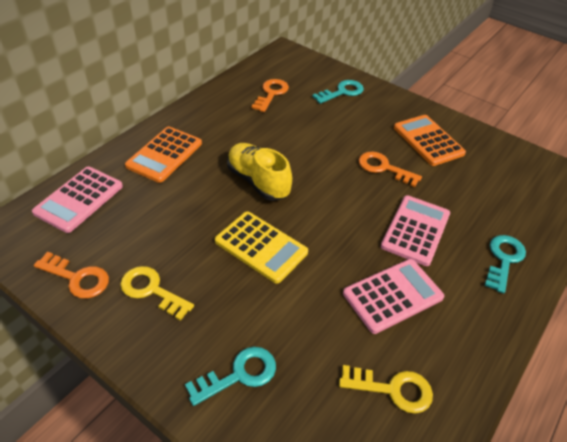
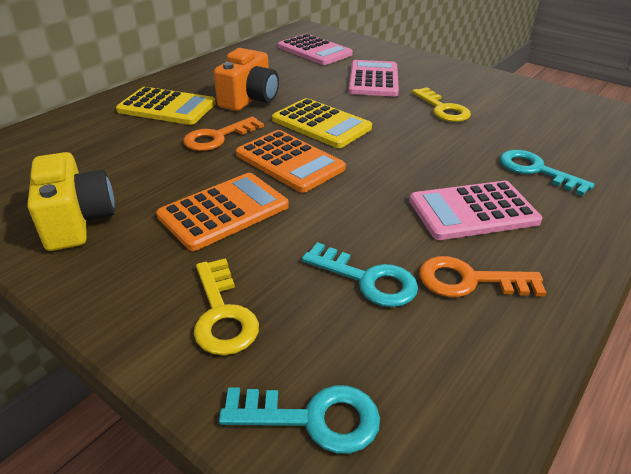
orange camera: none = 0 -> [214,48,279,111] = 1
orange key: [34,252,109,299] [252,79,289,112] [359,151,422,187] = 3 -> [183,117,264,151] [419,256,546,297] = 2
yellow calculator: [215,211,308,284] = 1 -> [116,87,216,125] [272,98,372,148] = 2
yellow camera: none = 0 -> [27,152,115,251] = 1
yellow shoe: [227,143,292,201] = 1 -> none = 0

